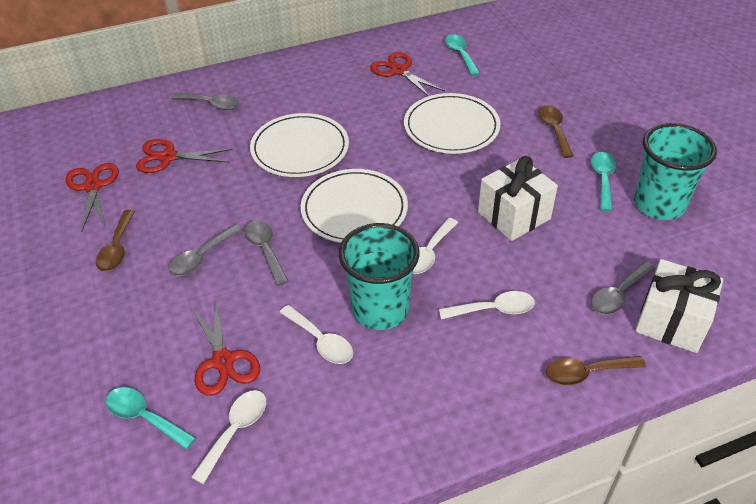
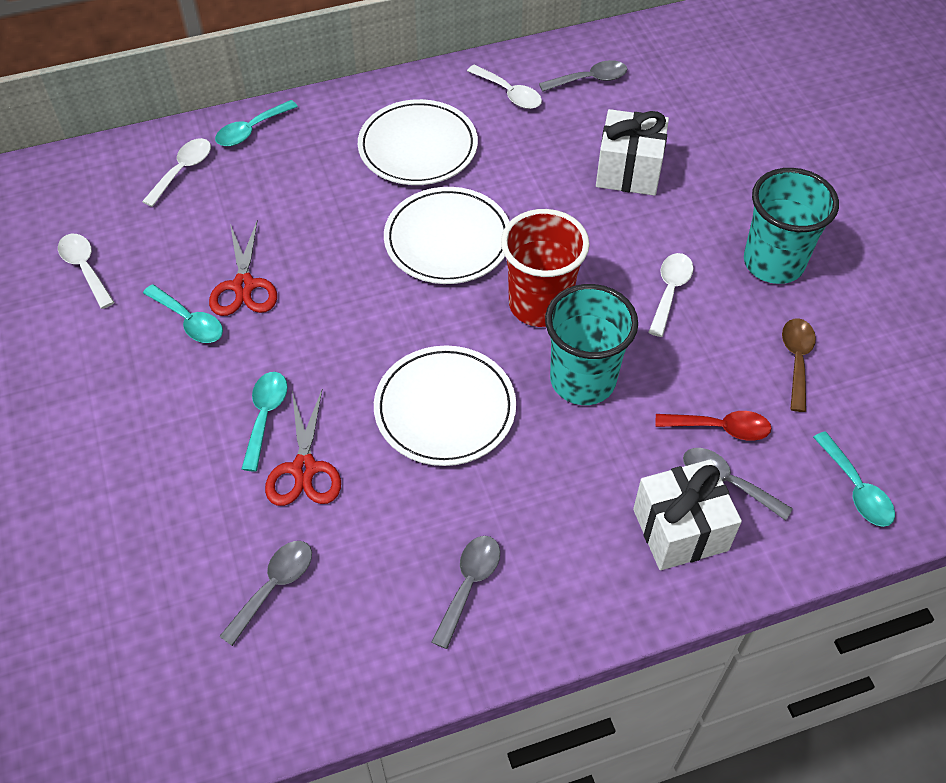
brown spoon: [96,210,135,272] [538,105,574,158] [546,356,646,385] = 3 -> [782,318,816,412] = 1
red cup: none = 0 -> [501,209,590,327] = 1
red scissors: [65,163,119,232] [136,139,233,173] [191,300,260,396] [370,52,445,96] = 4 -> [209,222,277,316] [265,390,341,506] = 2
red spoon: none = 0 -> [655,411,771,441] = 1
turquoise spoon: [106,387,196,449] [445,34,480,76] [591,152,616,212] = 3 -> [143,284,223,343] [215,100,298,146] [241,372,288,472] [813,431,895,527] = 4

